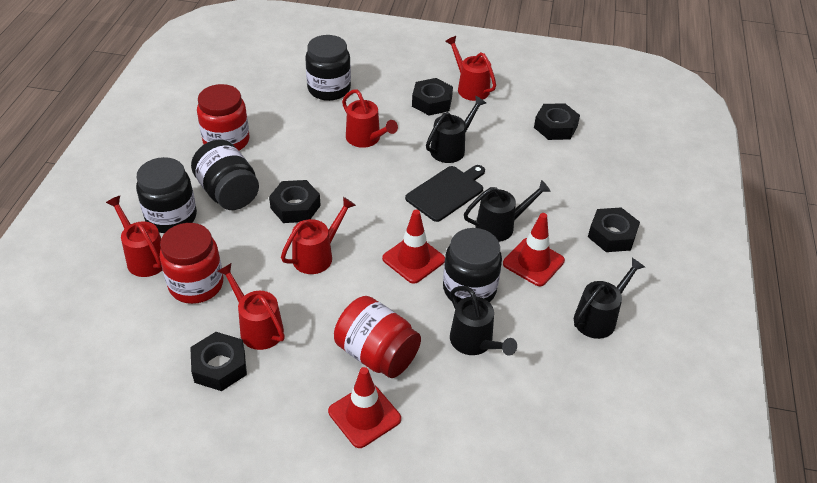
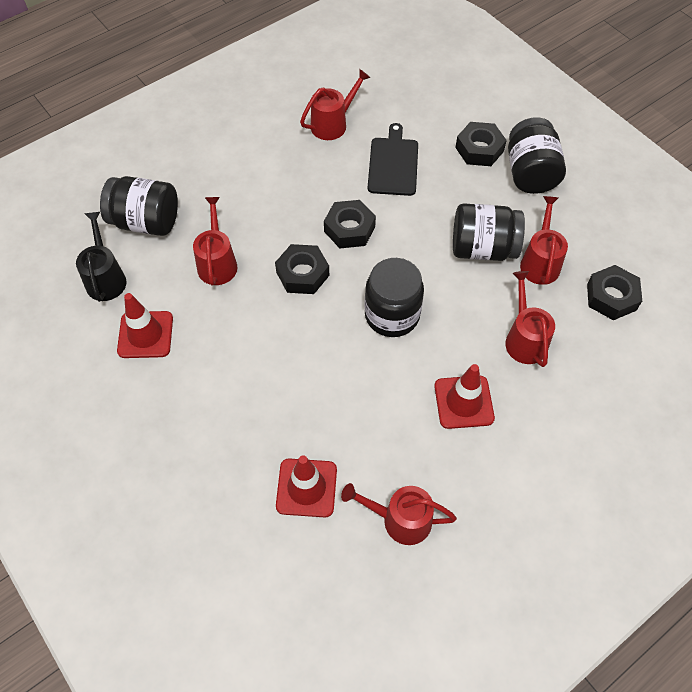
black nut: [190,332,247,391] [269,180,321,223] [412,78,453,115] [534,103,580,140] [588,207,640,252] = 5 -> [275,244,329,294] [324,200,376,248] [455,122,507,166] [587,265,642,320] = 4
black watering can: [426,96,486,163] [450,286,517,356] [464,180,551,242] [574,258,645,339] = 4 -> [76,212,127,302] = 1
red jar: [160,223,223,304] [197,84,250,151] [334,296,421,378] = 3 -> none = 0

